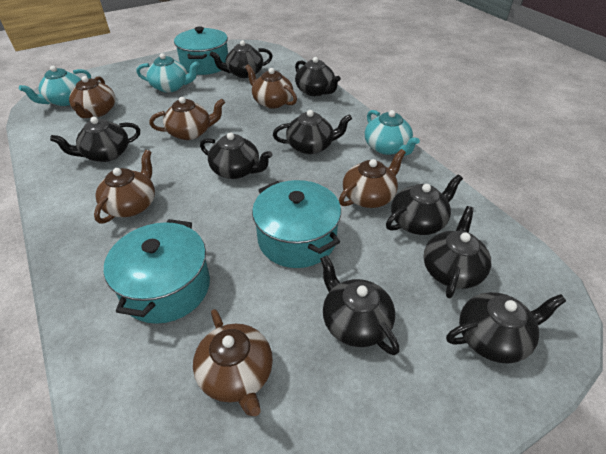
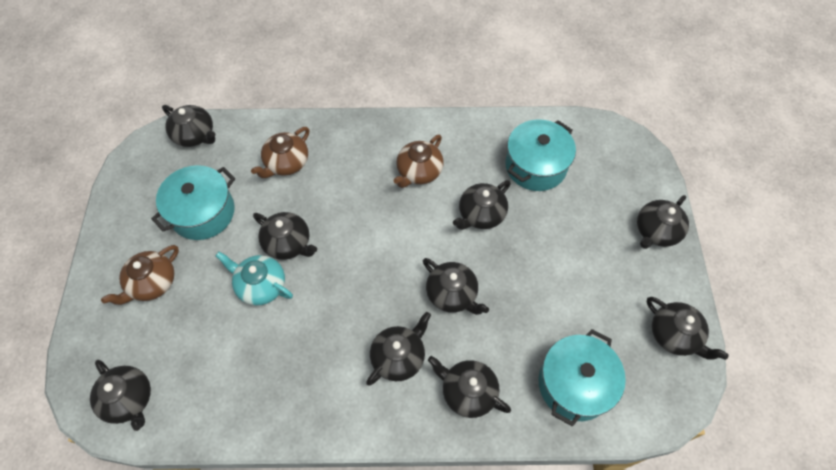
brown teapot: [69,76,116,118] [94,150,155,223] [149,97,225,140] [193,309,273,416] [245,64,297,109] [339,149,406,208] = 6 -> [101,245,179,305] [251,127,309,178] [393,134,444,188] = 3
turquoise teapot: [19,66,91,106] [136,53,199,92] [365,110,420,156] = 3 -> [215,252,293,306] = 1

